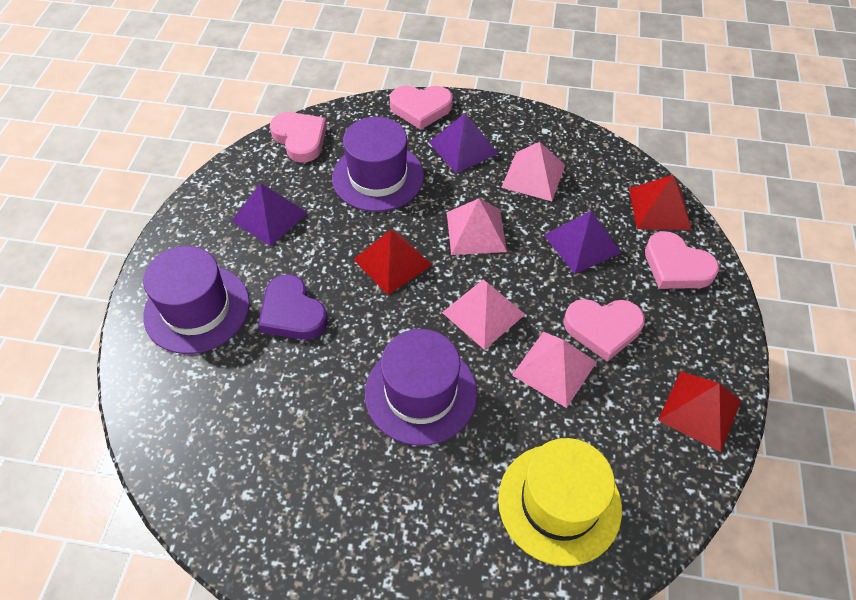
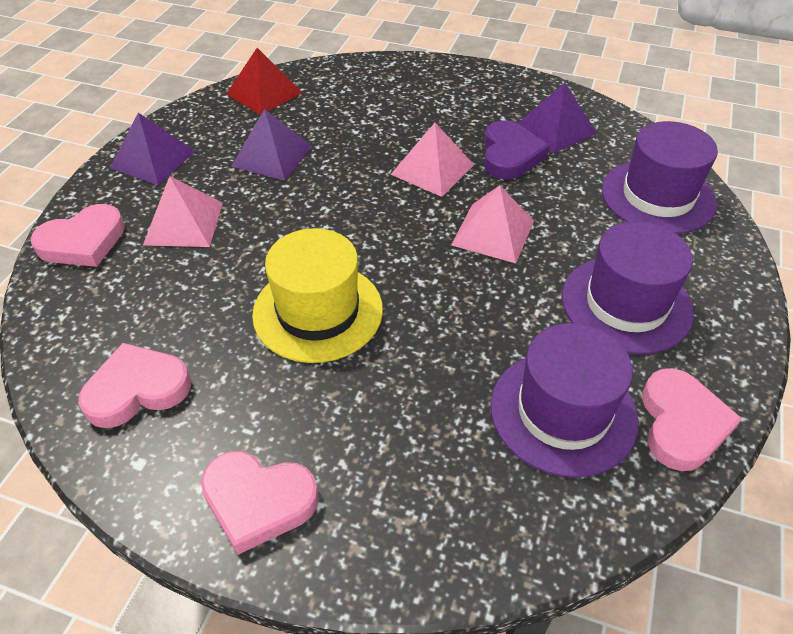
pink pyramid: [442,280,526,350] [447,198,507,255] [501,142,565,201] [512,332,597,408] = 4 -> [143,176,223,247] [391,123,474,197] [451,185,534,263] = 3
red pyramid: [353,230,432,295] [629,175,692,230] [658,371,742,452] = 3 -> [226,48,302,115] = 1

